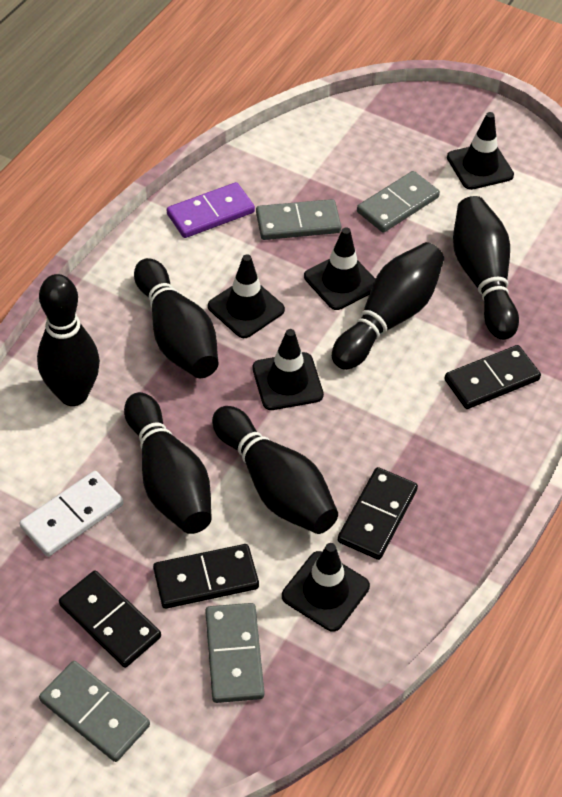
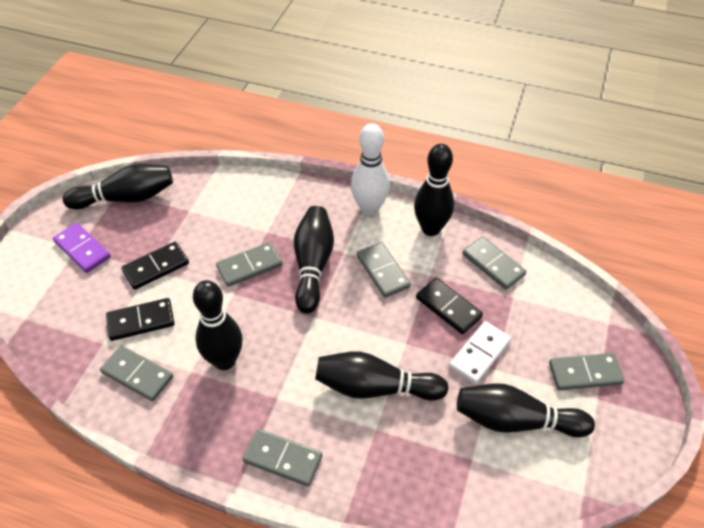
black domino: [59,571,161,668] [153,544,259,609] [338,467,418,560] [444,345,541,409] = 4 -> [106,298,175,341] [121,242,189,290] [416,278,483,334] = 3
black traffic cone: [208,254,285,338] [252,329,324,410] [282,543,370,632] [304,228,375,310] [447,112,514,190] = 5 -> none = 0
grey domino: [39,661,150,762] [205,603,264,703] [256,199,341,240] [357,171,440,233] = 4 -> [100,345,173,401] [216,242,283,287] [242,429,322,486] [357,242,411,298] [463,237,526,290] [549,353,624,390] = 6
white bowling pin: none = 0 -> [351,123,390,216] = 1

